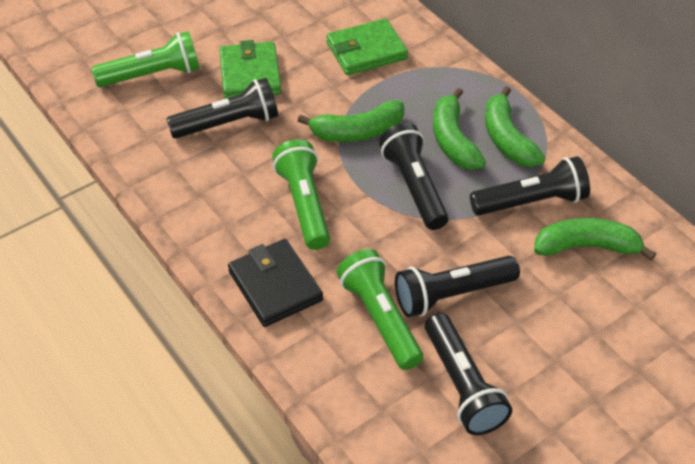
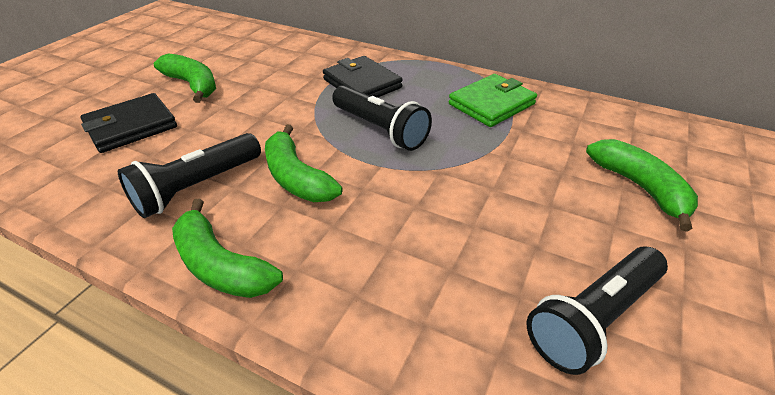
black flashlight: [166,78,278,139] [379,123,449,230] [395,256,520,317] [425,313,512,435] [470,156,590,215] = 5 -> [118,133,261,218] [332,86,432,151] [527,246,668,375] = 3
black wallet: [228,239,323,327] = 1 -> [80,93,177,153] [323,56,403,98] = 2
green flashlight: [92,31,200,87] [272,139,330,250] [337,249,423,370] = 3 -> none = 0
green wallet: [219,40,281,99] [326,19,408,75] = 2 -> [449,74,537,127] = 1

